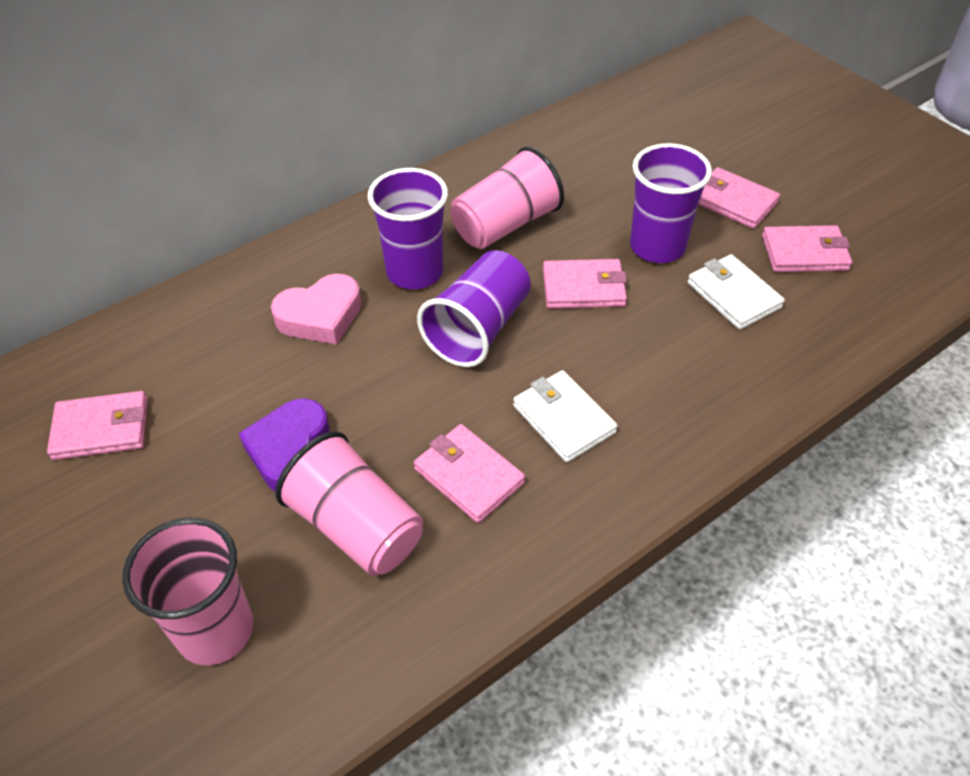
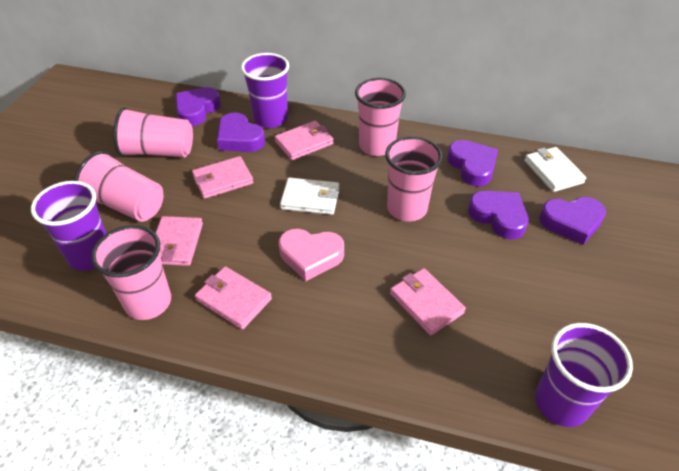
pink cup: [122,517,253,665] [275,431,423,576] [451,147,564,249] = 3 -> [75,151,163,222] [91,225,171,320] [113,107,193,157] [355,78,406,156] [385,136,443,221] = 5
purple heart: [239,398,330,492] = 1 -> [176,87,221,126] [217,113,265,152] [447,140,498,186] [468,191,529,240] [539,197,606,245] = 5

